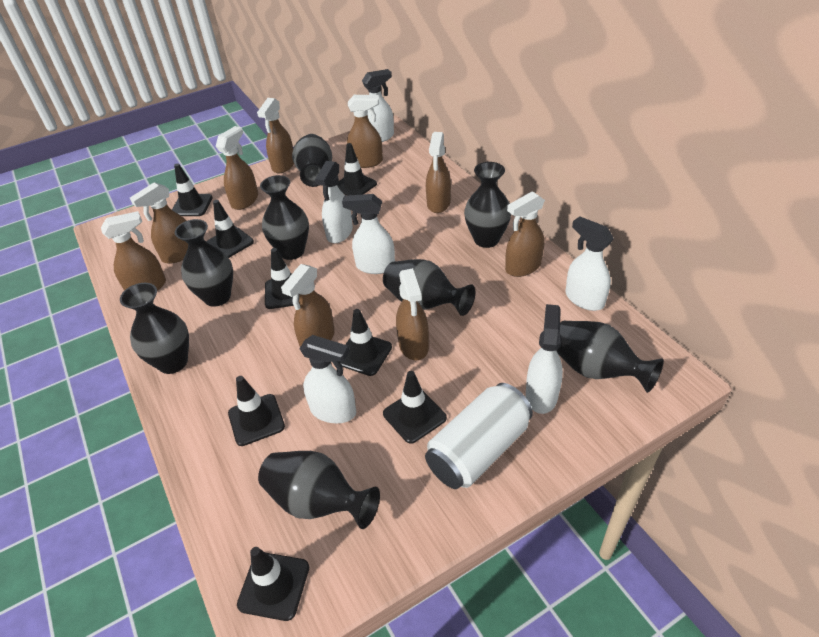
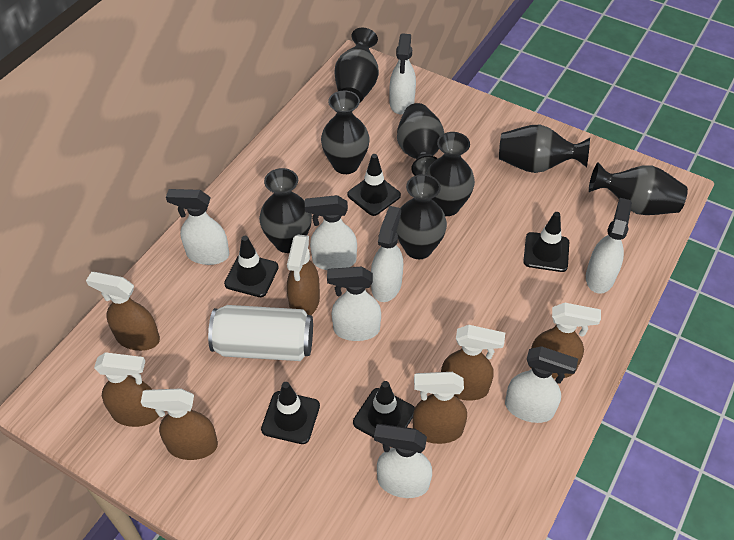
black traffic cone: [172,163,213,216] [206,200,254,258] [228,376,285,446] [237,547,309,621] [265,248,299,309] [337,143,377,196] [340,309,392,376] [383,371,447,444] = 8 -> [224,236,279,297] [261,382,320,444] [347,154,401,216] [353,381,415,438] [523,212,569,272] = 5
brown spray bottle: [101,211,166,291] [130,182,188,264] [216,126,258,210] [257,98,294,173] [281,264,335,347] [347,95,383,168] [396,268,429,361] [426,132,451,213] [505,191,545,277] = 9 -> [86,272,160,351] [94,352,159,427] [141,388,218,460] [287,234,320,315] [413,372,467,444] [441,325,505,401] [530,303,601,379] = 7
white spray bottle: [300,335,356,423] [315,161,353,243] [342,194,395,274] [362,69,394,142] [526,304,563,414] [565,216,614,311] = 6 -> [166,189,229,265] [305,195,357,270] [327,267,381,341] [371,206,403,302] [374,424,432,498] [390,33,416,114] [505,346,578,423] [586,198,632,294] = 8

